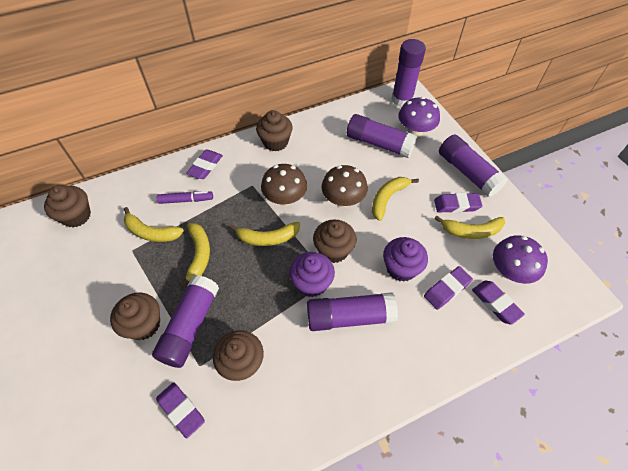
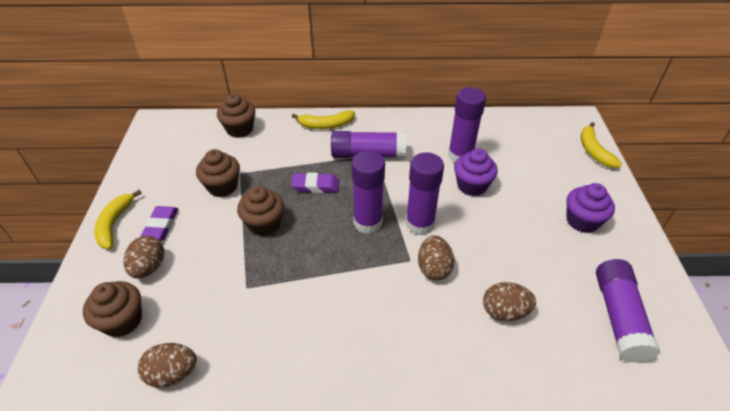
brown cupcake: [44,185,91,227] [110,292,160,340] [213,330,264,381] [256,110,293,152] [313,220,356,263] = 5 -> [83,281,142,338] [196,149,240,197] [217,94,255,138] [237,186,284,236] = 4
brown egg: none = 0 -> [124,236,164,279] [138,343,197,388] [418,235,454,280] [483,282,536,321] = 4
brown mushroom: [261,164,307,206] [322,165,368,207] = 2 -> none = 0
purple eraser: [156,382,205,438] [186,149,223,179] [424,266,473,310] [434,193,482,213] [472,280,525,325] = 5 -> [140,206,178,241] [291,173,339,193] = 2
purple marker: [157,191,213,204] = 1 -> none = 0
purple mushroom: [398,97,440,137] [493,235,548,284] = 2 -> none = 0
yellow banana: [124,207,184,242] [179,223,210,287] [229,222,300,246] [372,177,419,221] [434,215,505,239] = 5 -> [94,190,142,249] [292,110,355,129] [581,122,622,168] = 3

